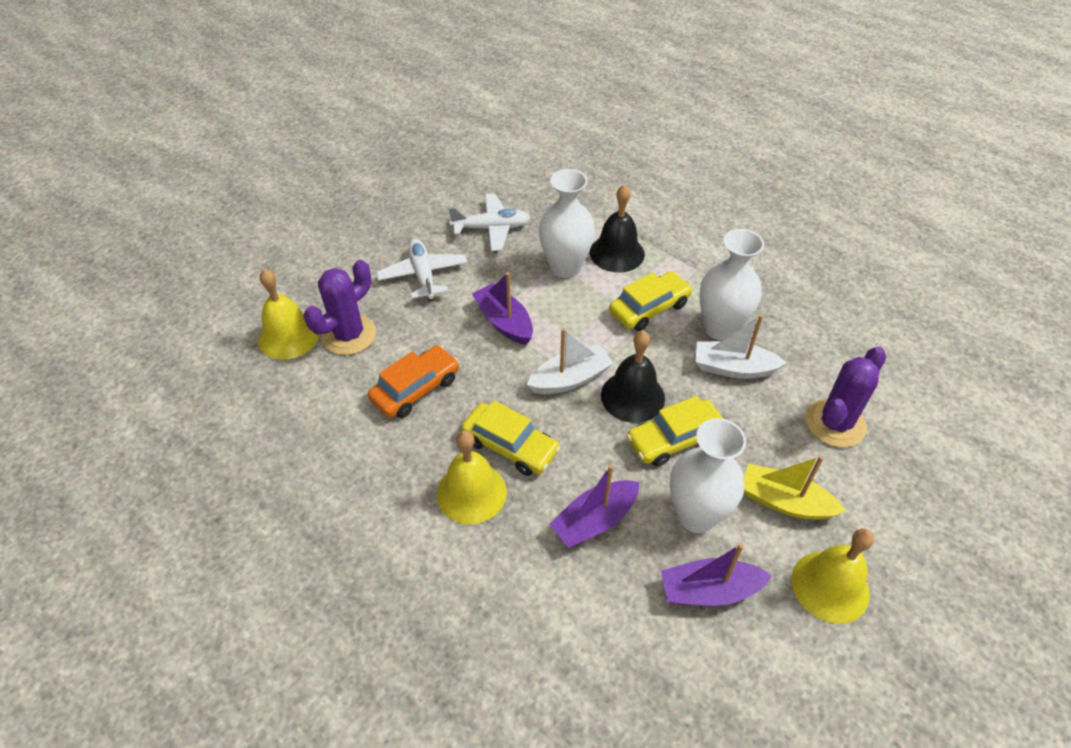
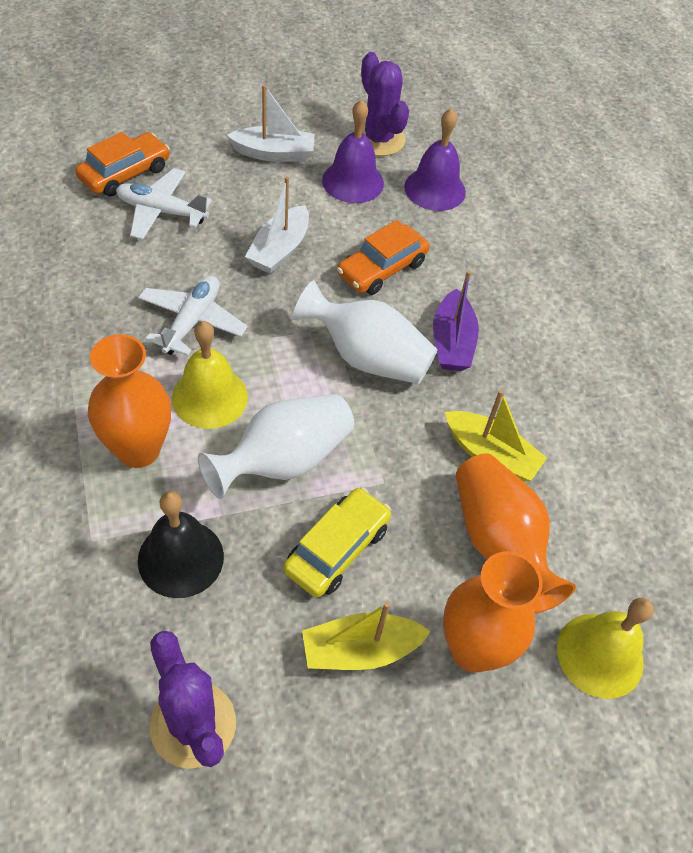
black bell: [590,184,645,273] [601,331,665,423] = 2 -> [138,491,224,598] = 1
orange car: [368,345,459,418] = 1 -> [75,132,170,197] [337,220,430,295] = 2
orange vase: none = 0 -> [88,334,171,468] [443,551,542,673] [456,453,576,613] = 3
purple bell: none = 0 -> [322,99,384,203] [404,108,466,211] = 2
purple boat: [472,272,533,345] [550,465,639,548] [661,543,772,606] = 3 -> [433,270,479,371] = 1
white vase: [539,169,595,278] [670,418,746,533] [699,229,764,341] = 3 -> [198,394,354,499] [293,280,438,384] = 2
yellow bell: [258,269,319,360] [437,430,507,524] [792,528,874,624] = 3 -> [172,321,248,429] [557,598,653,699] = 2
yellow boat: [744,455,846,520] = 1 -> [302,602,431,670] [445,390,547,482] = 2
yellow car: [461,400,561,476] [609,271,693,331] [626,396,724,467] = 3 -> [283,487,391,598] = 1

